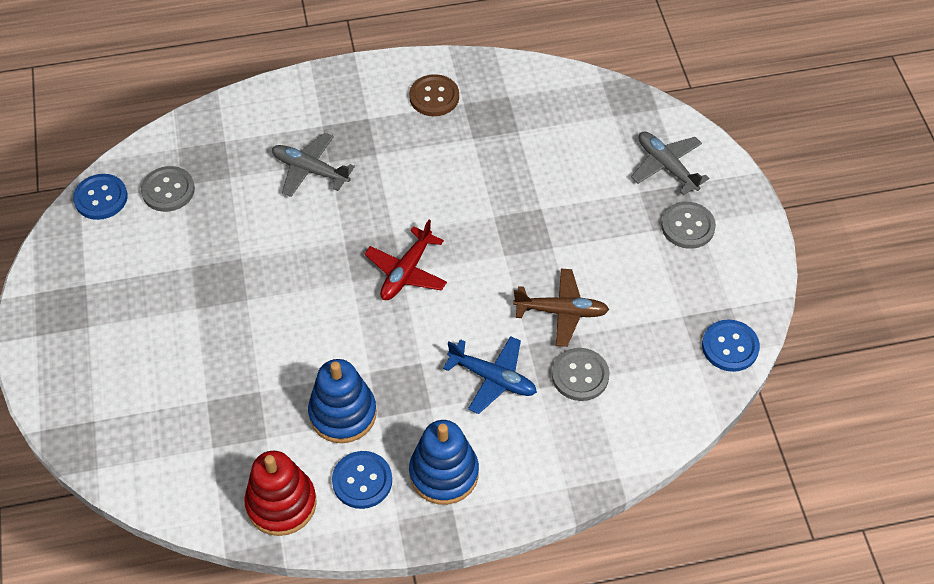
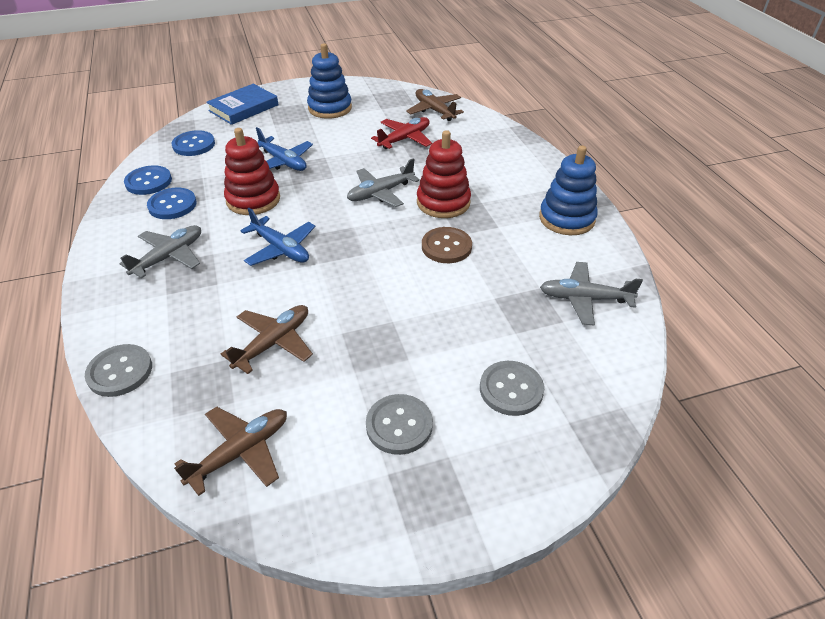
blue book: none = 0 -> [206,84,279,125] = 1
blue plane: [443,336,537,414] = 1 -> [240,208,315,266] [256,127,313,171] = 2
brown plane: [513,269,609,347] = 1 -> [174,406,287,496] [221,305,313,374] [406,89,464,121] = 3
grey plane: [272,133,355,197] [631,132,709,195] = 2 -> [120,225,201,278] [347,158,420,207] [540,262,643,326] = 3
red stacking toy: [244,451,317,536] = 1 -> [224,128,280,215] [417,130,471,218] = 2

